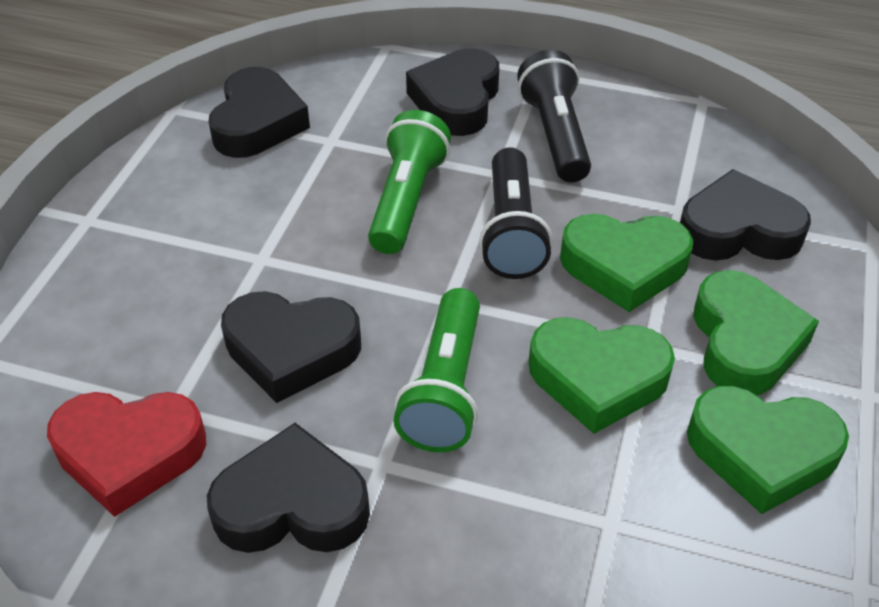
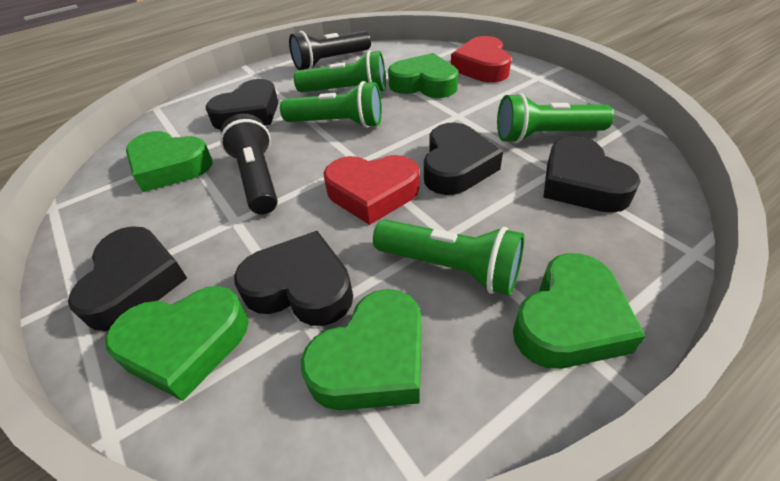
green flashlight: [368,110,451,254] [393,288,480,452] = 2 -> [280,81,382,128] [294,51,386,92] [373,219,524,296] [497,93,614,143] = 4
green heart: [529,317,675,434] [560,214,693,312] [687,386,849,514] [693,270,819,395] = 4 -> [105,286,249,401] [126,131,213,192] [301,289,422,410] [388,53,458,98] [513,253,646,369] = 5
red heart: [47,392,206,517] = 1 -> [324,155,420,225] [451,36,511,83] = 2

